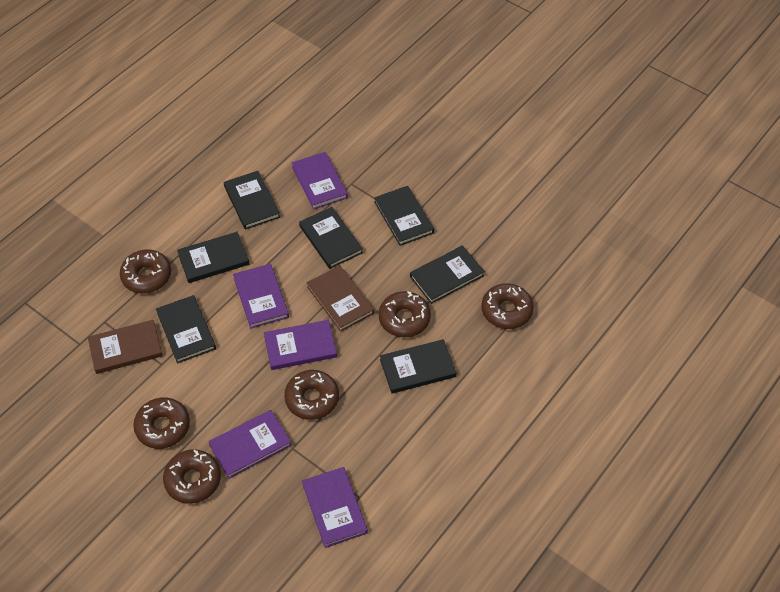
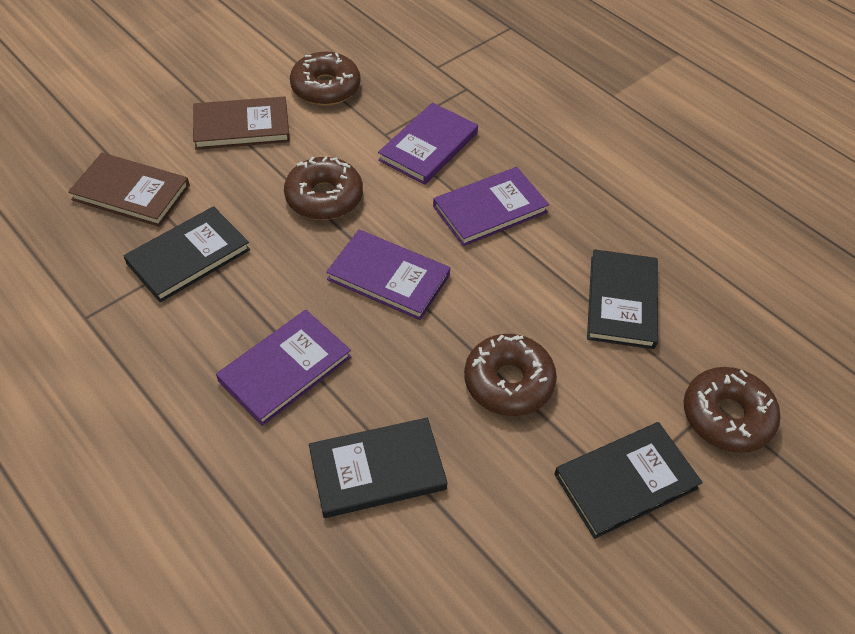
black book: [156,295,216,363] [177,232,249,283] [224,171,280,230] [299,207,363,269] [374,186,434,246] [380,339,457,394] [410,245,485,304] = 7 -> [123,206,250,302] [309,418,448,518] [554,422,703,539] [587,249,658,349] = 4
brown donut: [120,249,171,294] [133,397,190,449] [163,449,221,504] [284,370,339,420] [379,291,431,337] [481,283,534,329] = 6 -> [284,156,363,220] [290,52,361,105] [464,334,557,416] [684,367,781,453] = 4
purple book: [209,410,292,479] [233,264,289,329] [264,320,337,370] [292,152,348,210] [302,467,368,548] = 5 -> [216,310,351,426] [326,230,450,320] [378,103,478,185] [433,167,549,246] = 4

